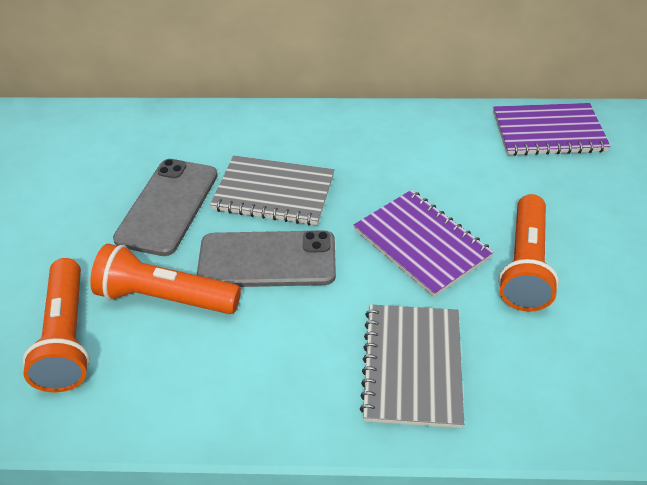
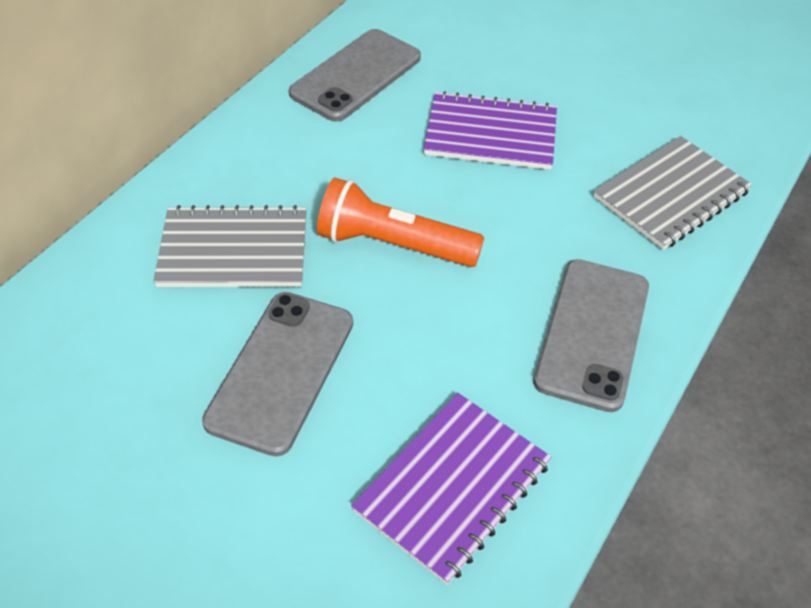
grey phone: [113,159,218,256] [197,230,336,287] = 2 -> [202,292,353,457] [289,29,421,122] [533,259,649,412] = 3
orange flashlight: [22,258,90,392] [90,244,241,314] [498,194,559,312] = 3 -> [317,177,484,267] = 1

